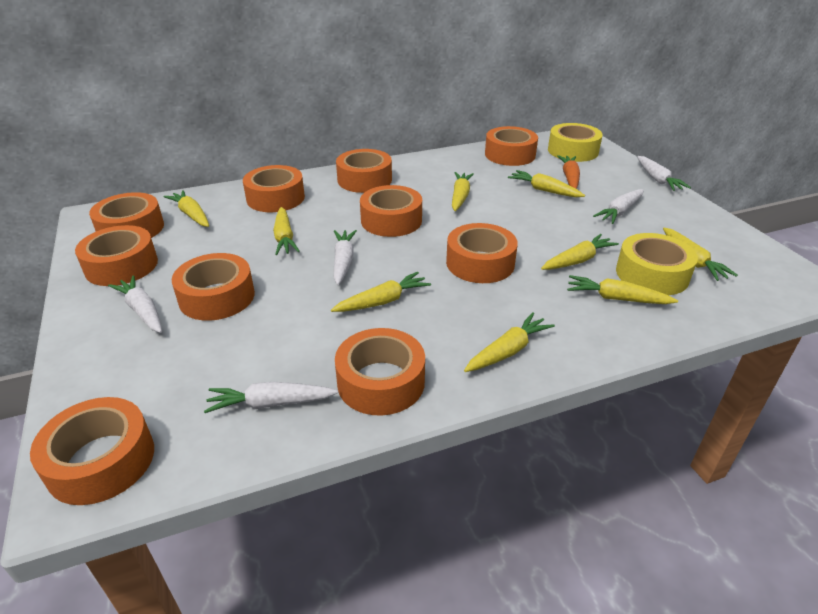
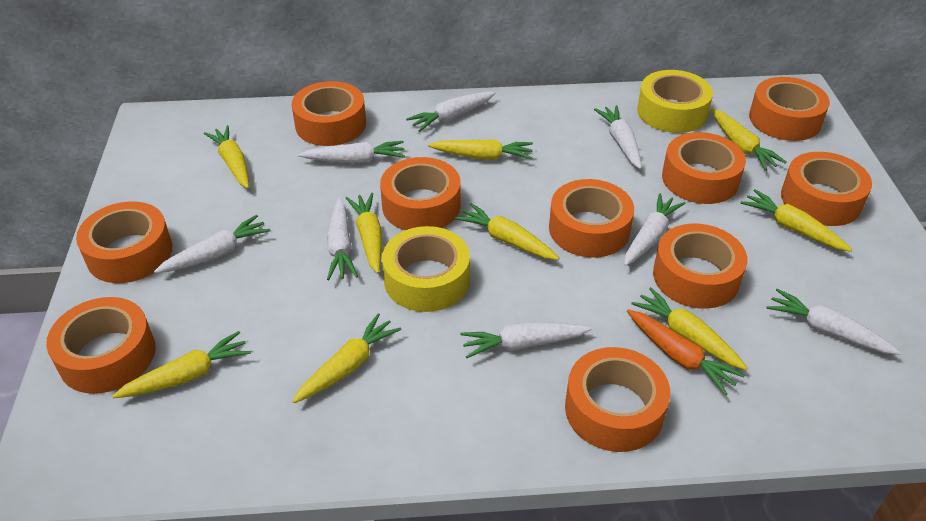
white carrot: [108,275,162,333] [204,382,338,413] [334,230,357,285] [593,189,644,224] [637,156,691,191] = 5 -> [154,215,270,273] [298,141,405,163] [327,198,358,280] [406,92,495,132] [460,322,592,358] [594,105,642,169] [624,193,686,266] [767,288,901,355] = 8

